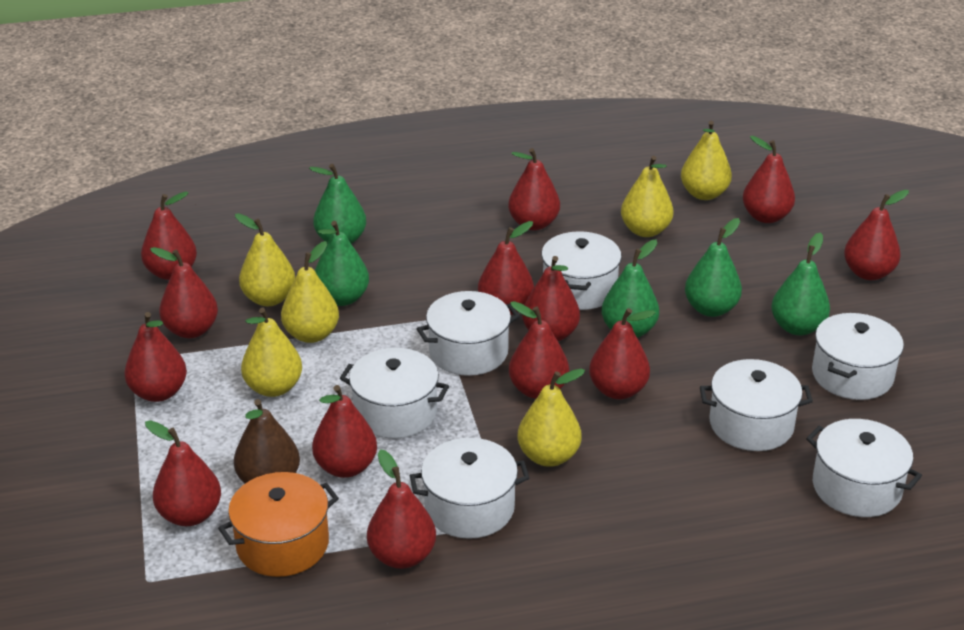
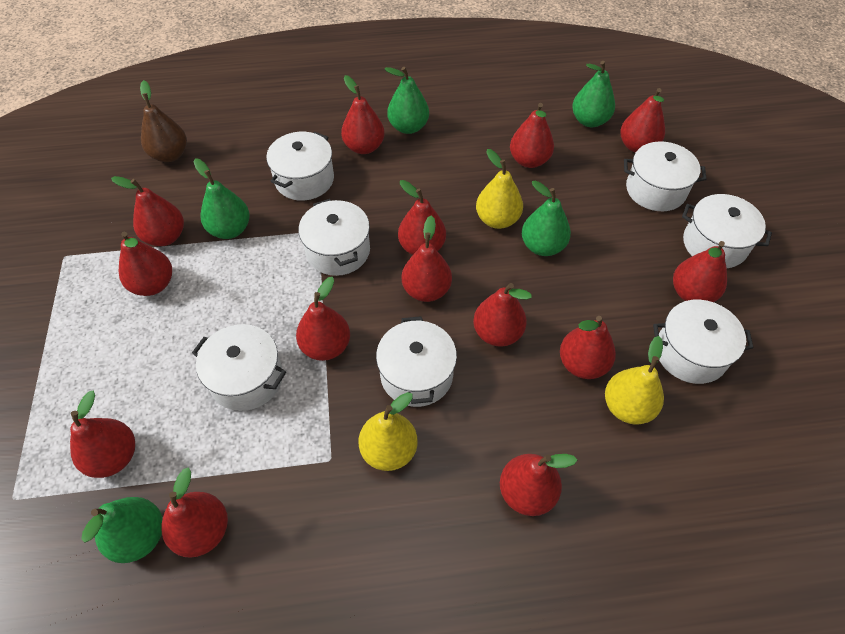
orange pot: [218,472,339,577] = 1 -> none = 0
red pear: [124,312,187,402] [141,191,197,280] [145,420,221,526] [150,247,218,338] [312,385,377,478] [367,449,436,569] [478,221,534,315] [508,148,560,230] [509,301,569,399] [522,256,580,341] [589,308,656,399] [743,136,795,223] [844,190,909,280] = 13 -> [70,391,135,478] [111,176,184,246] [119,232,172,296] [161,467,228,558] [296,277,350,361] [341,75,385,154] [398,180,446,255] [402,215,452,302] [473,283,532,347] [500,454,577,516] [510,103,554,168] [560,316,616,379] [620,88,665,153] [673,241,727,302] = 14
yellow pear: [235,213,295,306] [241,308,302,397] [281,241,339,343] [518,368,585,467] [621,156,674,237] [681,121,732,200] = 6 -> [359,392,418,471] [476,149,523,229] [605,336,664,425] = 3

